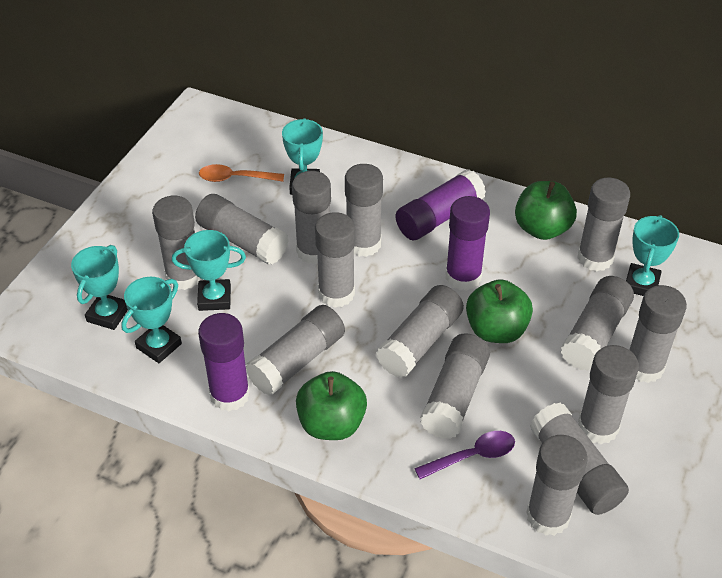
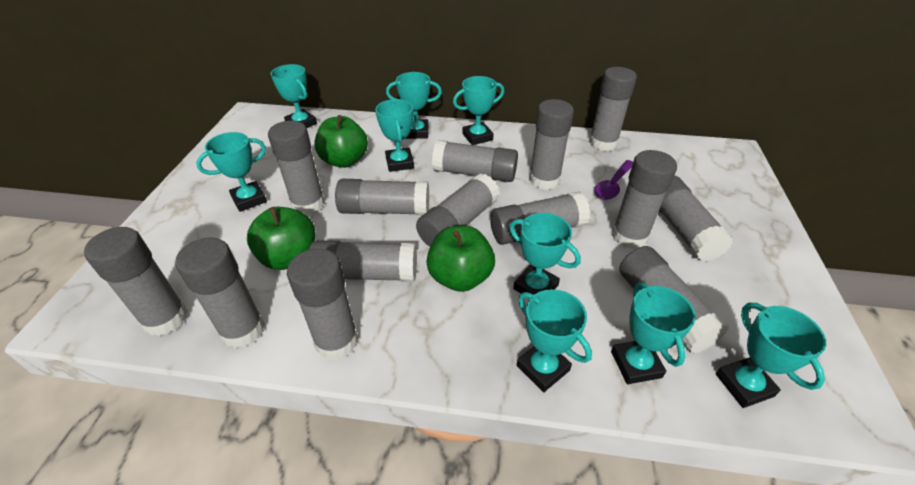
orange spoon: [199,164,284,182] = 1 -> none = 0
purple glue stick: [198,313,250,411] [396,169,486,240] [445,196,490,291] = 3 -> none = 0
turquoise trophy: [71,245,128,330] [121,277,182,363] [172,230,246,311] [282,118,323,195] [626,215,679,296] = 5 -> [196,132,267,212] [271,64,317,128] [375,99,414,172] [386,72,442,139] [453,76,504,145] [509,213,581,295] [517,289,592,392] [611,283,696,384] [716,303,826,408] = 9

